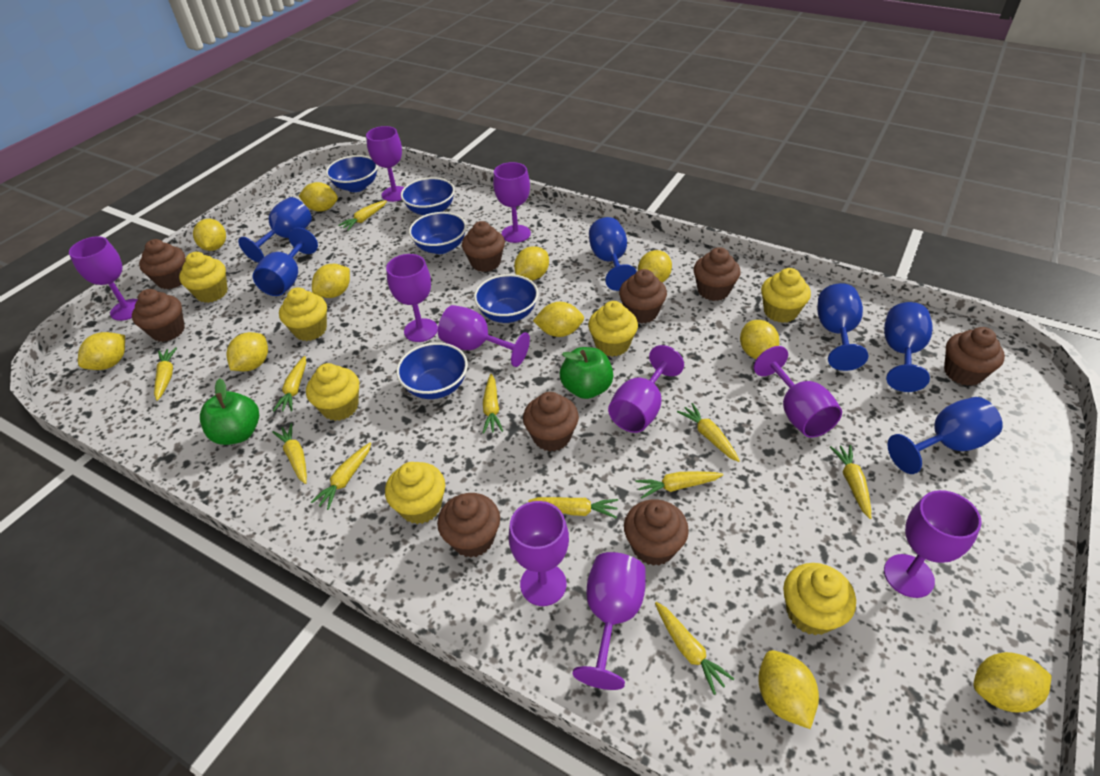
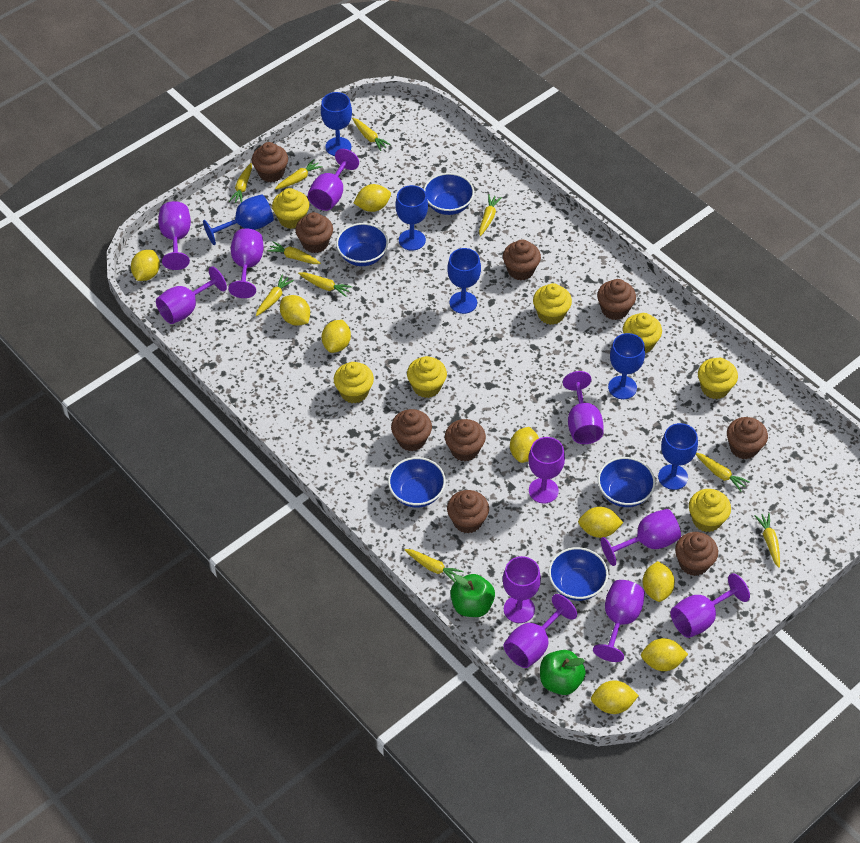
purple goblet: [69,236,138,321] [366,126,404,202] [386,254,438,342] [438,305,530,367] [493,162,531,243] [508,501,569,606] [573,552,646,690] [608,345,684,433] [754,346,842,438] [884,490,982,598] = 10 -> [156,267,227,324] [158,201,191,270] [228,229,263,298] [308,149,359,211] [503,556,541,623] [503,594,577,668] [528,437,565,504] [563,371,604,444] [593,580,645,662] [601,509,681,566] [671,573,750,638] = 11
yellow carrot: [154,347,177,401] [272,423,307,484] [273,356,306,412] [311,443,371,510] [338,200,387,231] [483,374,503,433] [528,497,618,519] [635,471,723,498] [655,602,734,695] [677,403,740,462] [830,445,871,519] = 11 -> [229,163,252,203] [256,275,294,316] [267,241,321,264] [275,159,323,190] [298,272,352,297] [352,118,391,151] [405,549,464,583] [479,194,502,236] [696,453,750,492] [754,513,780,568] = 10
yellow lemon: [78,332,125,370] [193,219,226,251] [226,332,268,371] [299,182,338,212] [312,264,350,298] [514,246,549,281] [533,302,584,337] [638,250,672,283] [740,320,779,359] [758,650,819,729] [974,652,1052,713] = 11 -> [131,250,160,281] [280,295,310,326] [322,320,351,353] [354,184,391,212] [510,427,539,463] [578,507,623,538] [591,680,639,714] [641,638,688,671] [643,561,675,602] = 9

